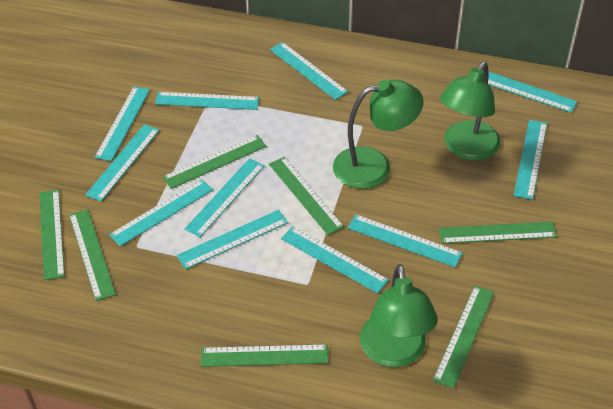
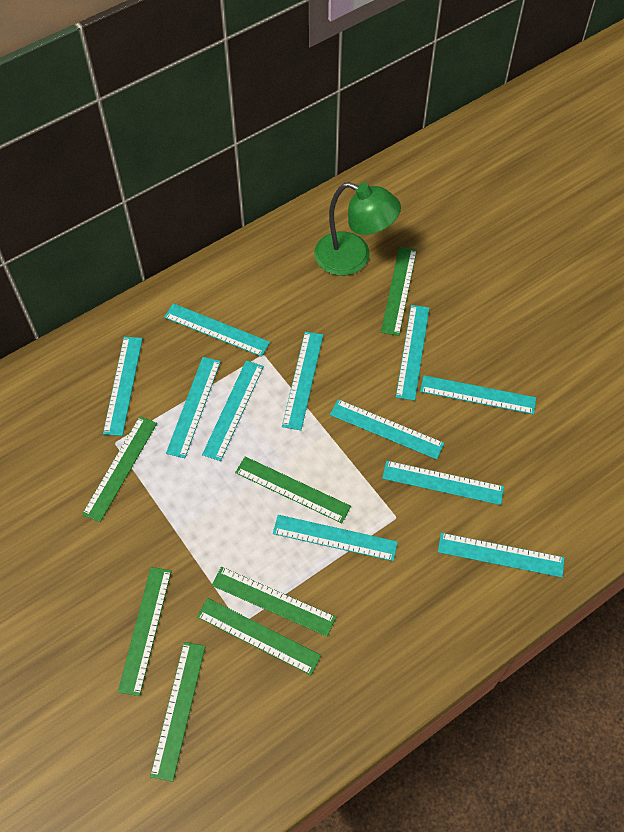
green lamp: [333,80,424,189] [360,264,438,367] [440,62,501,161] = 3 -> [314,182,401,276] = 1

